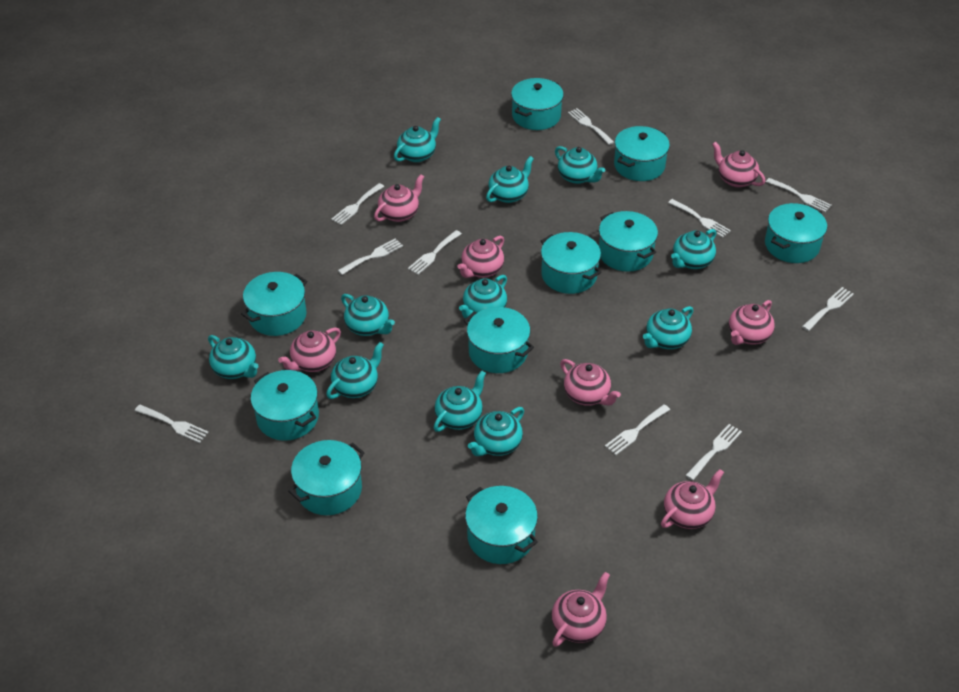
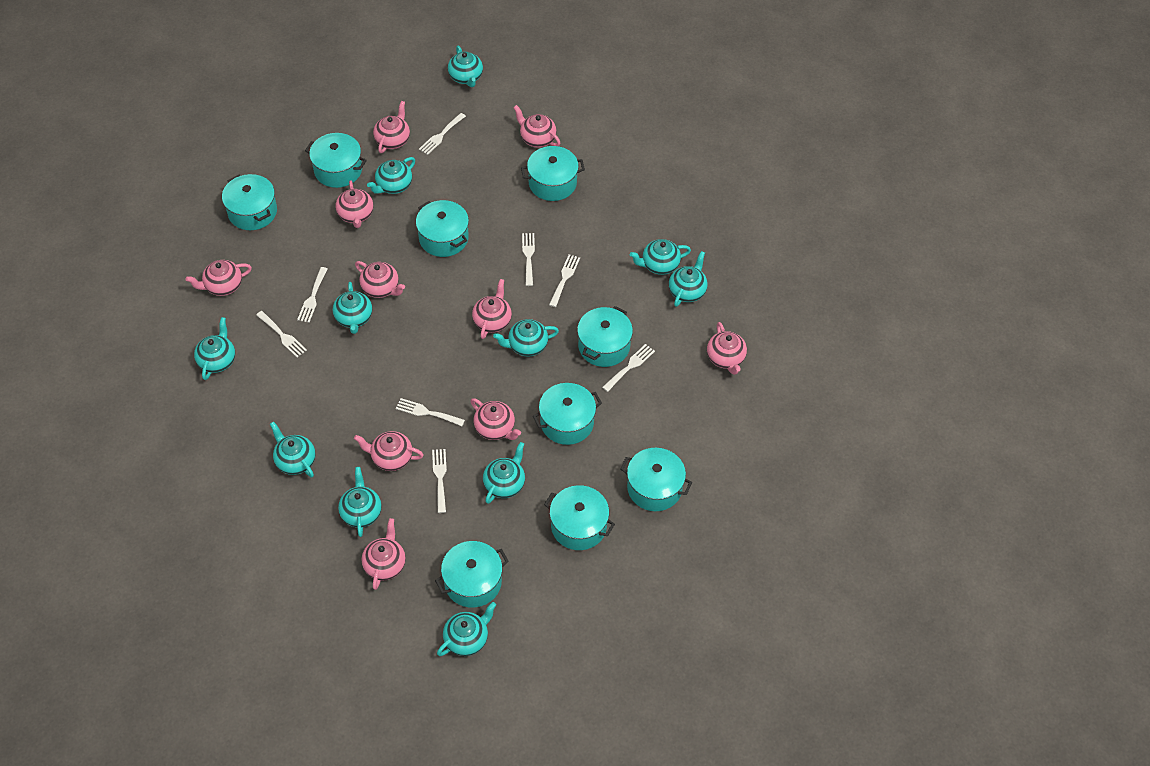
pink teapot: [278,327,341,372] [374,174,424,222] [457,236,504,278] [552,572,610,647] [560,359,621,406] [661,469,724,529] [712,142,765,187] [729,300,775,345] = 8 -> [185,260,252,296] [336,180,373,228] [354,431,424,471] [355,261,405,298] [361,518,406,590] [373,101,410,153] [470,398,521,440] [472,279,512,339] [513,105,560,148] [707,322,747,375] = 10
turquoise pot: [241,272,307,336] [251,370,319,441] [288,440,365,515] [464,307,534,373] [465,486,538,564] [511,78,564,130] [541,232,601,294] [599,211,658,272] [614,126,670,181] [765,203,827,263] = 10 -> [222,174,277,230] [305,133,367,188] [416,200,469,257] [435,541,509,608] [521,146,585,201] [533,383,602,445] [544,485,615,550] [577,306,633,367] [620,448,692,511] = 9
white fork: [135,404,209,443] [331,183,385,225] [338,238,403,275] [408,230,462,275] [568,108,614,145] [605,404,670,455] [668,199,731,238] [685,424,742,480] [766,178,832,212] [802,287,854,331] = 10 -> [256,311,307,358] [297,267,327,323] [396,398,465,426] [419,113,466,155] [432,449,447,513] [522,233,535,286] [549,254,580,307] [602,344,655,392] = 8

